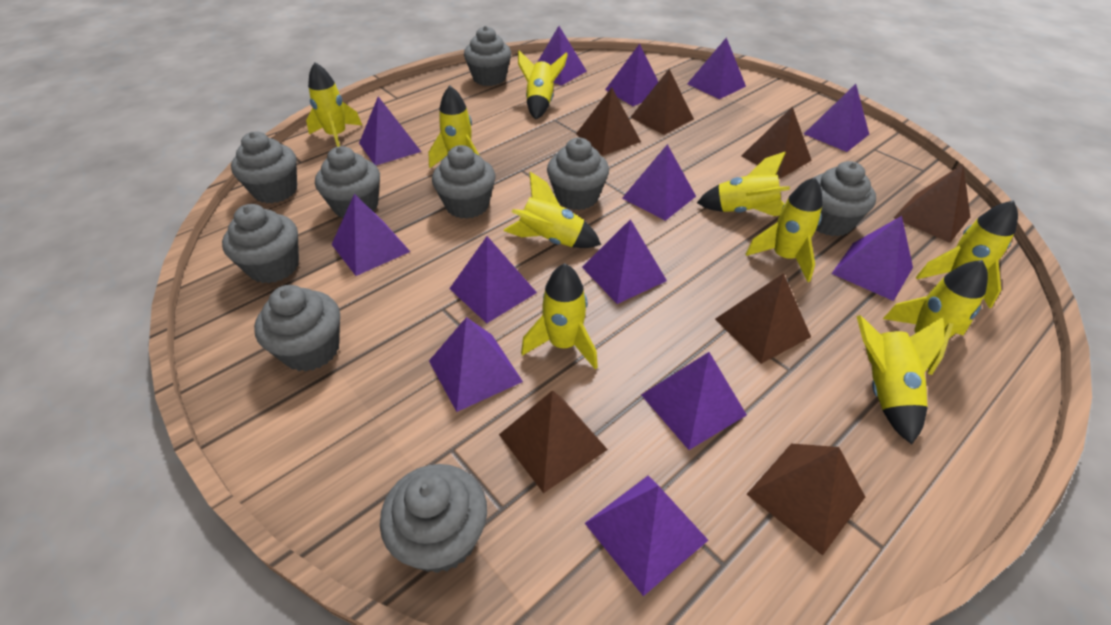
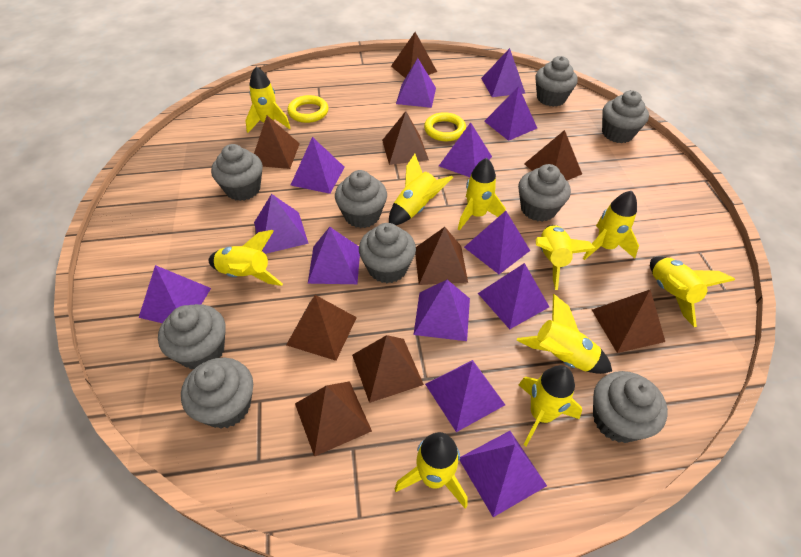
brown pyramid: [499,390,608,493] [576,87,641,156] [631,69,694,135] [715,273,811,364] [741,107,812,178] [747,444,865,556] [893,164,970,243] = 7 -> [254,115,300,169] [286,295,357,361] [295,381,372,457] [352,335,424,403] [382,111,429,165] [391,32,437,78] [415,227,468,285] [524,130,582,180] [592,290,665,353] = 9
yellow ring: none = 0 -> [287,95,329,123] [424,112,466,141] = 2

